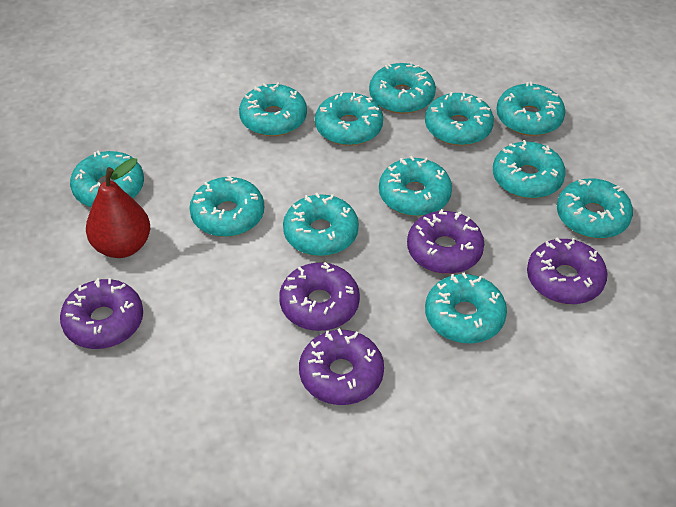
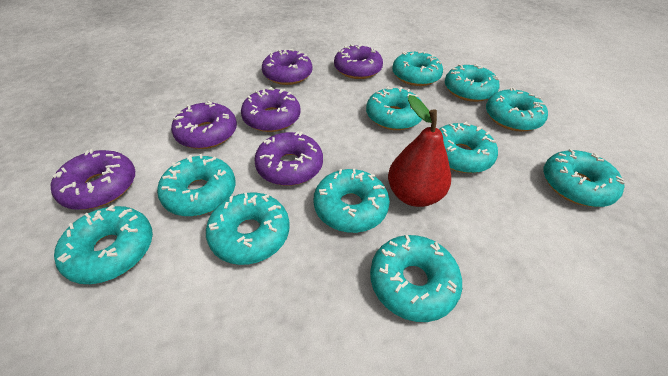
purple donut: [60,278,143,349] [279,262,360,331] [299,328,384,405] [407,209,484,274] [527,238,607,304] = 5 -> [50,149,135,210] [171,101,237,149] [241,87,301,132] [254,131,323,186] [262,49,312,85] [334,44,383,79] = 6
turquoise donut: [70,150,144,207] [190,175,264,237] [239,82,307,136] [283,193,359,256] [315,92,383,146] [369,63,436,114] [379,156,452,216] [425,92,494,146] [425,273,507,343] [493,140,566,199] [497,82,565,136] [557,178,633,239] = 12 -> [54,205,153,284] [157,154,236,216] [206,192,290,265] [314,169,390,233] [366,86,422,130] [370,235,462,322] [392,51,443,86] [439,122,498,173] [445,64,499,102] [486,88,548,132] [543,149,625,207] = 11

